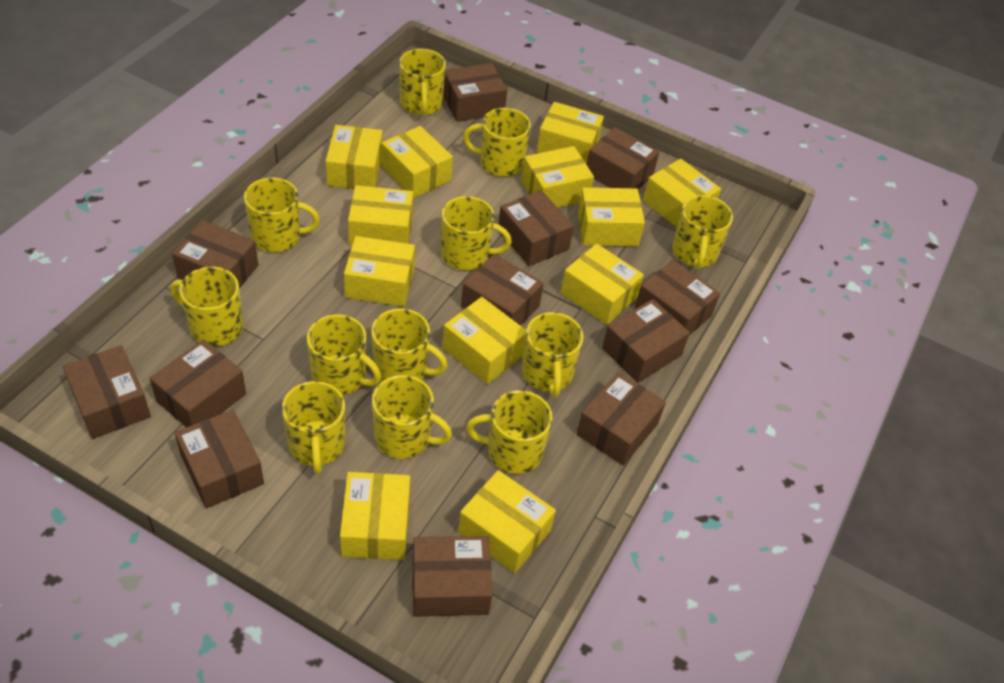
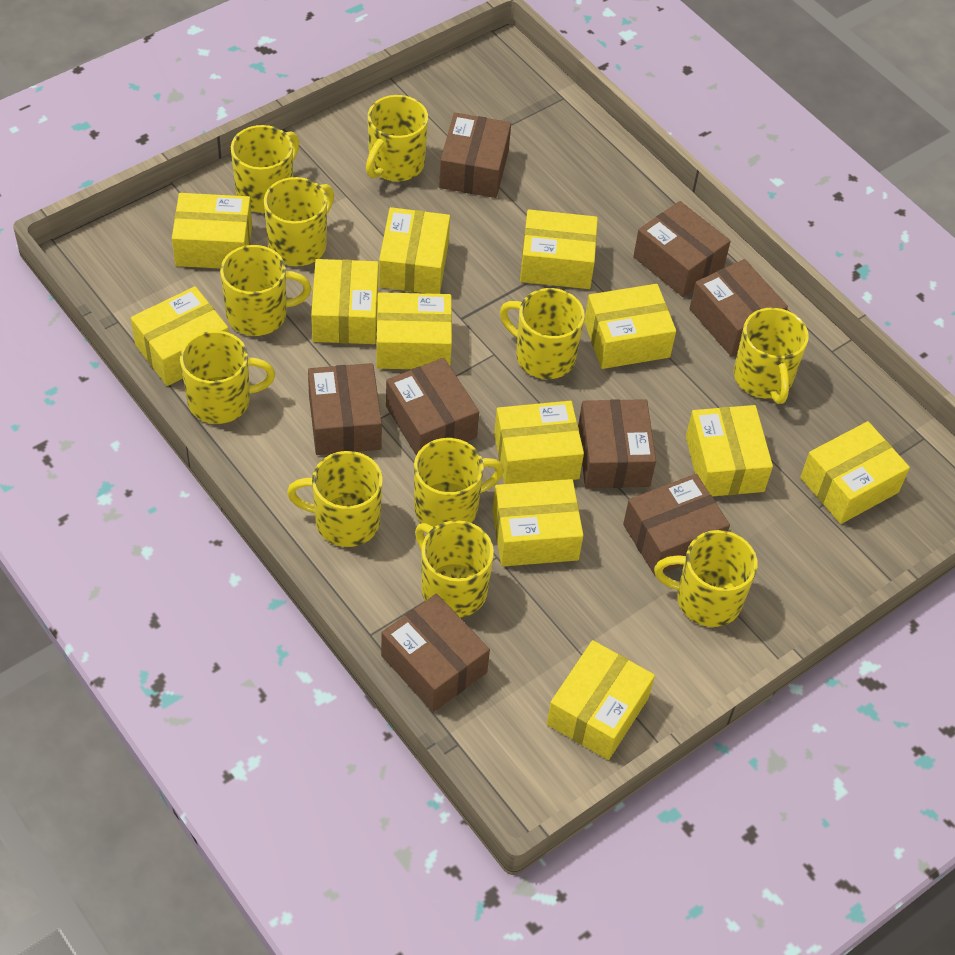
brown box: [63,345,151,439] [150,339,246,428] [172,220,258,288] [175,410,264,509] [412,536,492,617] [443,63,507,122] [461,254,544,326] [498,190,574,266] [576,372,666,465] [586,127,659,189] [602,299,690,383] [635,260,720,335] = 12 -> [308,363,382,455] [381,594,490,712] [386,358,479,455] [439,113,511,198] [578,399,656,488] [623,474,730,575] [633,201,731,297] [689,259,788,357] = 8
yellow mug: [170,267,244,347] [244,178,320,252] [282,381,345,474] [307,314,381,395] [371,308,448,382] [372,375,452,459] [399,49,446,115] [441,196,512,270] [463,108,531,177] [466,390,553,474] [522,312,583,397] [672,195,733,269] = 12 -> [180,330,275,424] [220,245,311,336] [231,125,299,213] [264,177,334,266] [287,451,383,547] [366,95,428,181] [414,438,504,527] [415,520,494,617] [500,288,585,379] [654,530,758,627] [734,308,809,404] = 11

